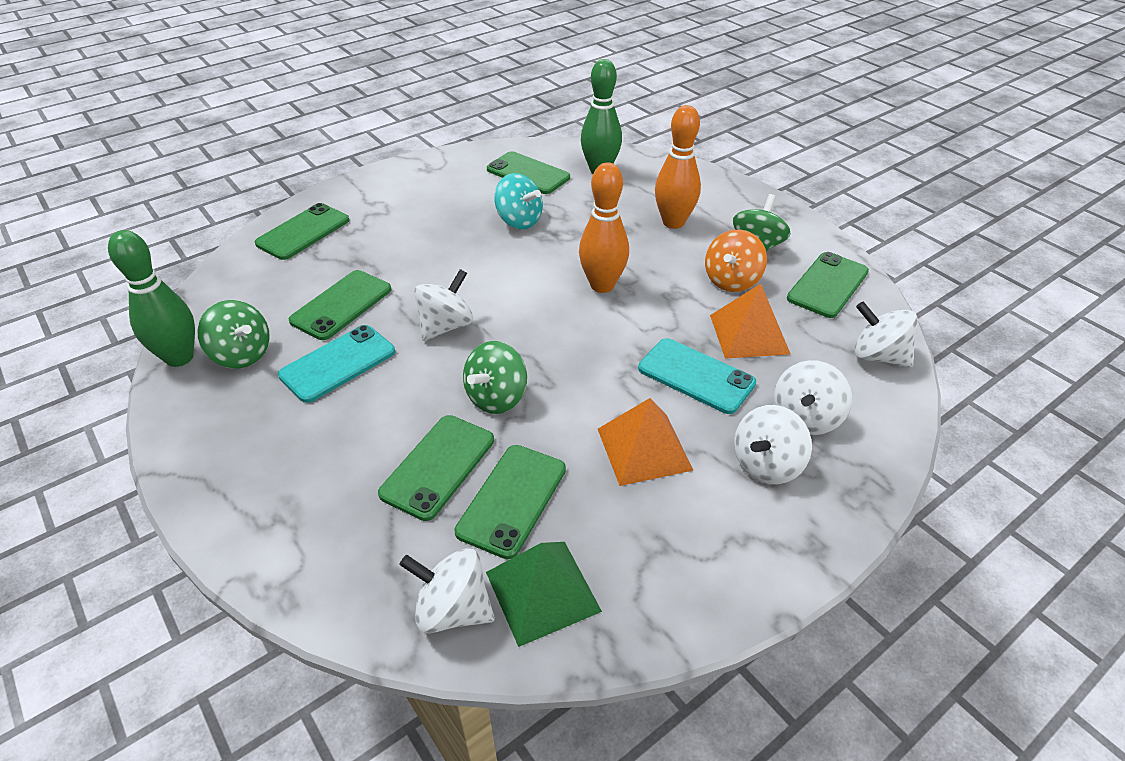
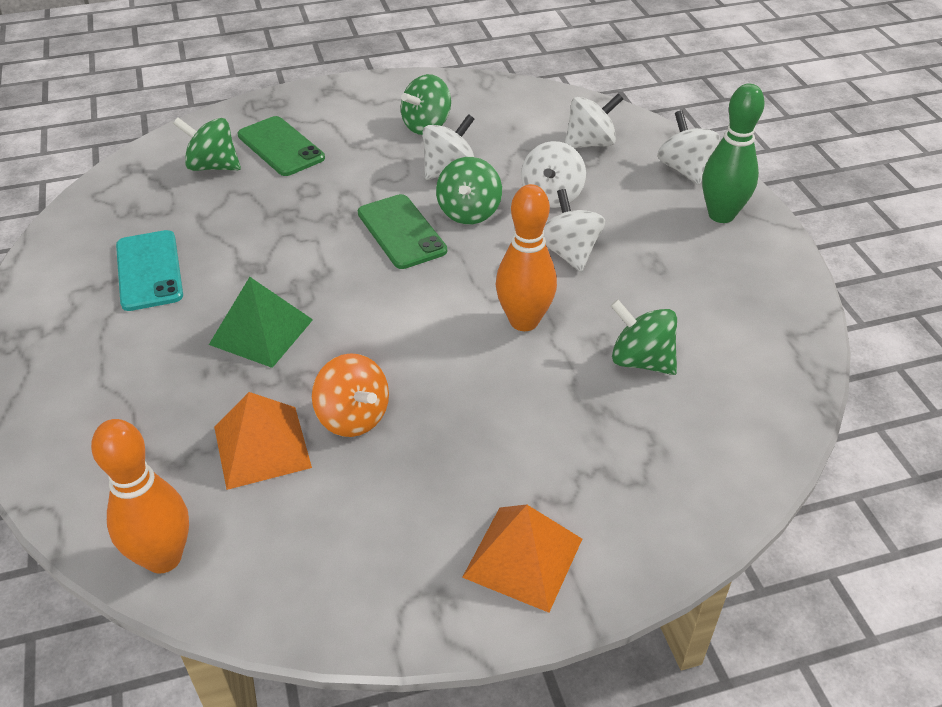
green bowling pin: [108,230,195,367] [581,59,622,174] = 2 -> [702,84,765,223] = 1
green phone: [255,203,349,260] [289,270,391,340] [378,415,494,521] [454,445,566,559] [487,151,570,194] [787,252,869,318] = 6 -> [237,116,325,176] [358,194,447,269] = 2
green spinning top: [197,300,270,368] [463,341,527,414] [733,194,791,251] = 3 -> [173,118,241,171] [401,74,451,135] [436,157,502,224] [610,299,677,375] = 4
turquoise phone: [278,325,395,403] [638,338,756,414] = 2 -> [116,230,183,311] = 1
turquoise spinning top: [494,173,543,229] = 1 -> none = 0

